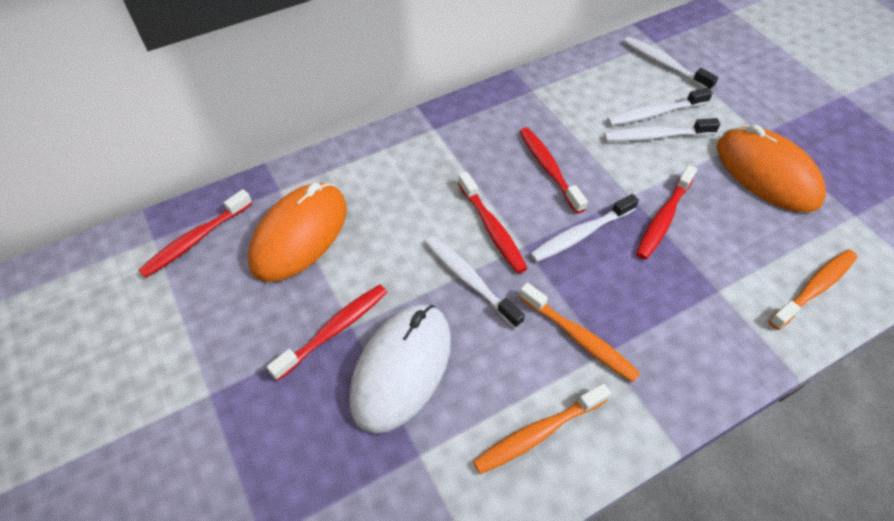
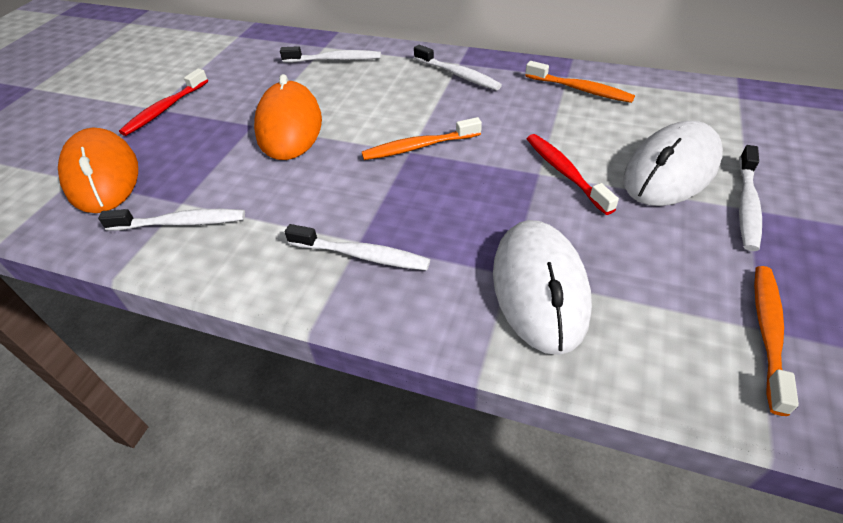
red toothbrush: [138,189,252,278] [267,284,387,381] [458,172,527,273] [519,127,588,214] [636,165,697,260] = 5 -> [119,68,208,136] [527,134,619,215] = 2
white mouse: [349,304,451,434] = 1 -> [493,220,592,355] [623,121,723,206] = 2

